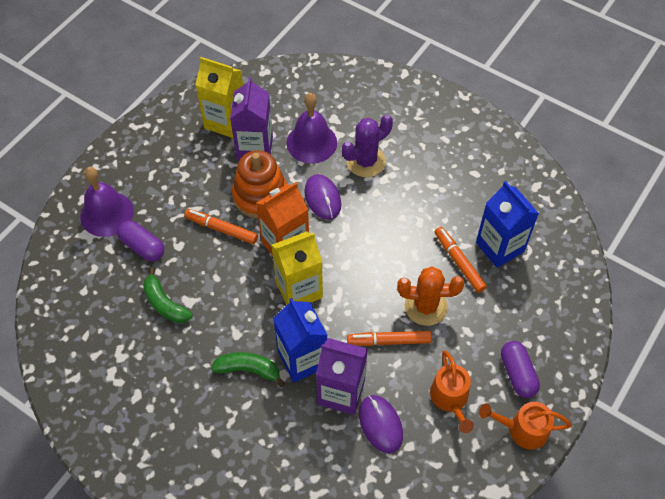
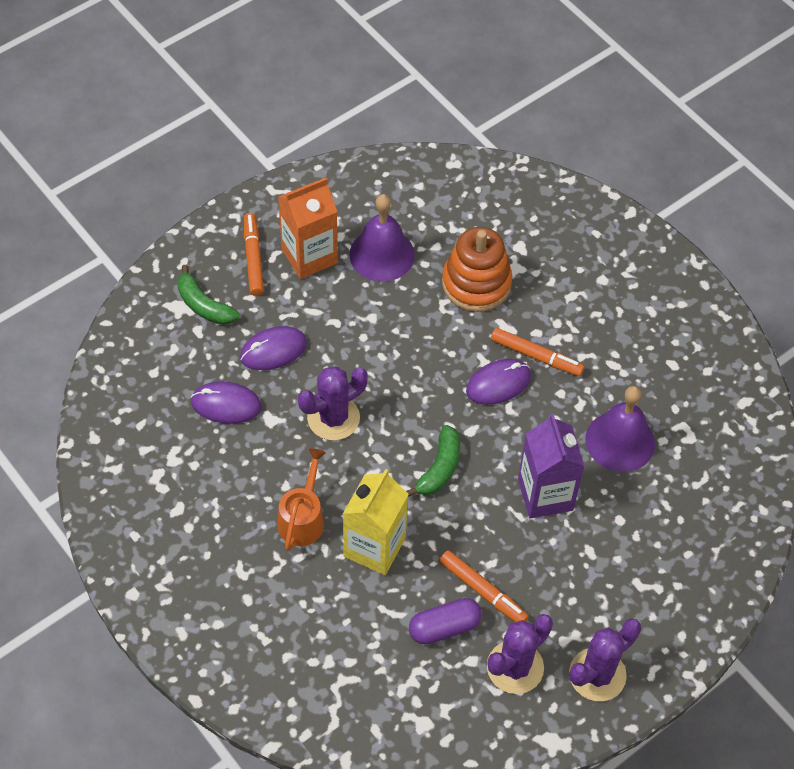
blue carton: [273,298,327,383] [476,181,539,268] = 2 -> none = 0
orange cactus: [397,266,464,326] = 1 -> none = 0
orange watering can: [430,351,474,433] [479,402,572,450] = 2 -> [278,448,326,551] = 1
purple cactus: [342,114,393,177] = 1 -> [298,366,368,440] [487,614,553,694] [569,618,641,701] = 3
purple capsule: [117,221,164,261] [501,341,540,398] = 2 -> [409,598,482,645] = 1
purple carton: [230,77,273,161] [316,338,368,415] = 2 -> [518,413,584,519] = 1
purple mouse: [304,174,341,220] [359,395,403,453] = 2 -> [191,381,262,424] [240,326,307,370] [466,359,531,405] = 3
yellow carton: [195,57,243,138] [272,232,323,305] = 2 -> [343,469,409,575] = 1

